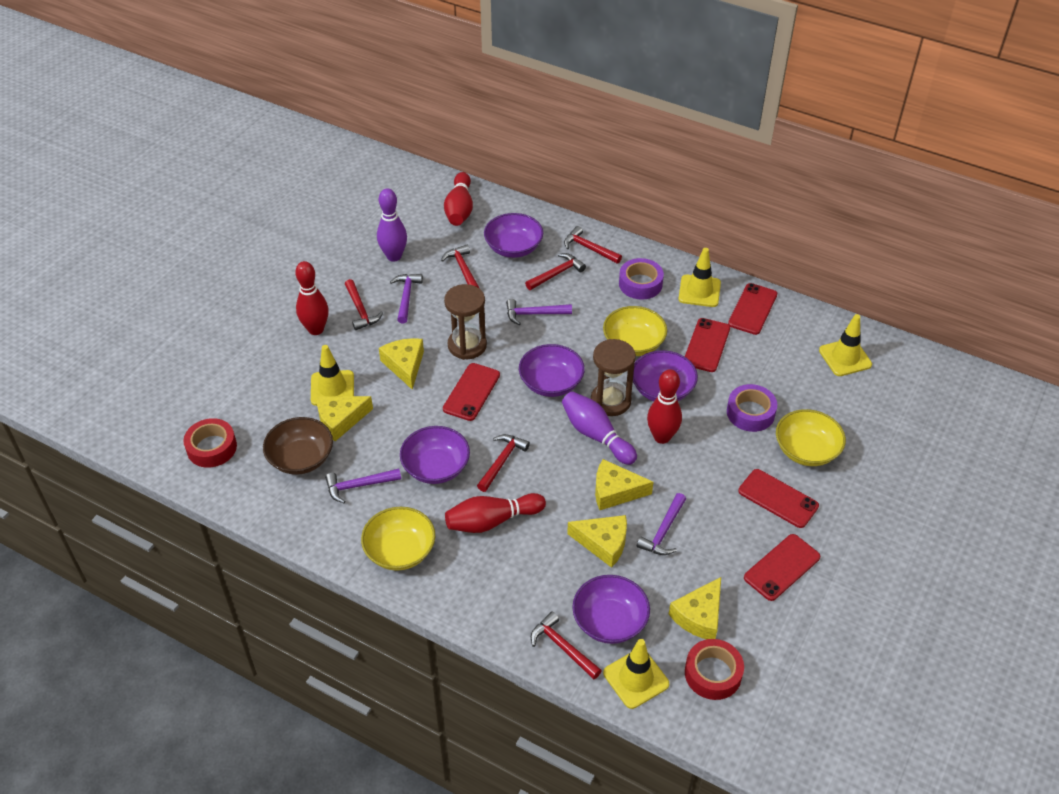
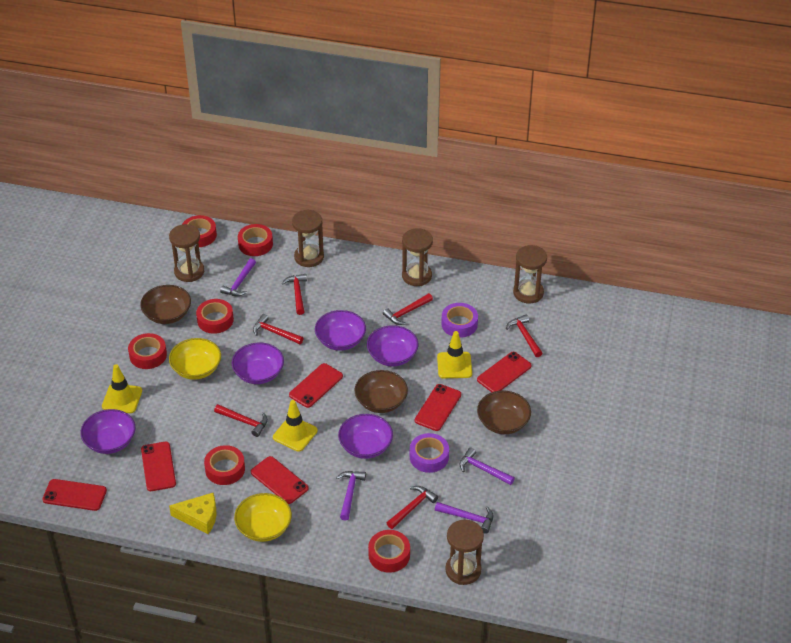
brown bowl: [263,417,333,475] = 1 -> [140,285,191,324] [355,370,408,413] [477,390,531,434] = 3
brown hourglass: [444,284,487,360] [591,339,636,416] = 2 -> [169,224,204,282] [292,210,324,267] [402,228,433,286] [445,520,484,585] [513,245,547,303] = 5
purple bowling pin: [377,188,407,262] [562,391,637,465] = 2 -> none = 0
red bowling pin: [295,261,329,335] [444,172,473,226] [445,493,546,533] [647,369,682,444] = 4 -> none = 0
red phone: [443,363,500,421] [685,318,730,372] [728,283,777,335] [738,469,819,528] [744,534,820,601] = 5 -> [42,479,107,511] [141,441,176,491] [251,456,309,504] [289,363,343,408] [415,384,461,431] [477,352,532,392] = 6
red tape: [183,418,237,468] [685,639,744,700] = 2 -> [128,333,167,369] [182,215,217,247] [196,299,234,334] [204,445,245,485] [238,224,273,256] [368,530,410,573] = 6
yellow bowl: [361,507,435,571] [603,306,667,356] [776,409,846,466] = 3 -> [169,338,221,380] [234,493,292,542] = 2
yellow cheese: [317,396,373,441] [379,338,424,390] [567,515,627,568] [595,459,653,510] [669,577,721,639] = 5 -> [169,493,216,534] = 1
yellow traffic cone: [311,345,354,406] [603,639,669,709] [678,248,721,307] [819,314,872,376] = 4 -> [102,364,142,413] [273,400,317,452] [437,331,472,378] = 3

